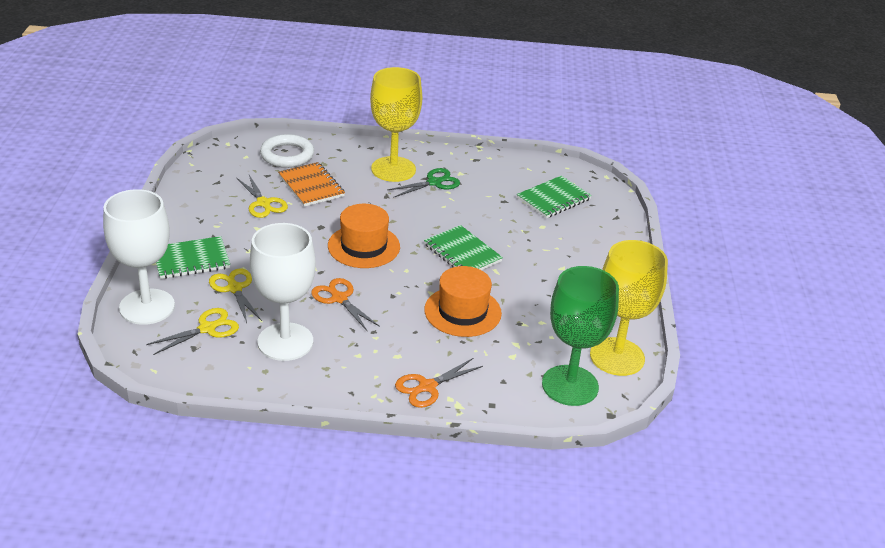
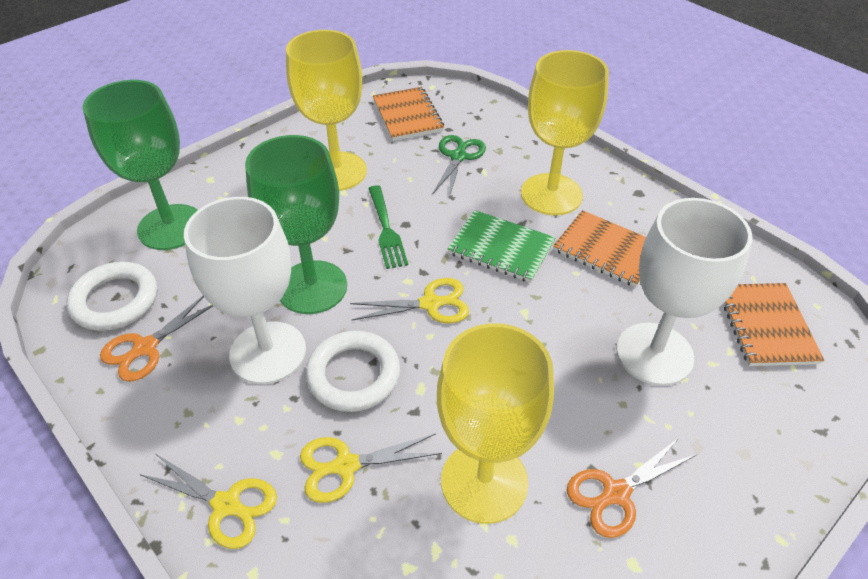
green fork: none = 0 -> [368,185,408,269] = 1
green goblet: [542,266,619,406] = 1 -> [83,80,197,250] [245,135,347,314] = 2
green notebook: [156,236,230,279] [424,225,503,270] [517,176,592,218] = 3 -> [447,210,556,283] = 1
orange hat: [328,204,400,268] [424,266,502,337] = 2 -> none = 0
orange notebook: [278,162,345,207] = 1 -> [373,87,444,141] [553,210,646,287] [723,283,824,366] = 3
white ring: [260,134,314,168] = 1 -> [66,262,157,331] [306,331,400,412] = 2
yellow goblet: [370,67,422,182] [590,240,668,376] = 2 -> [286,30,367,191] [437,323,554,524] [521,50,609,215] = 3

